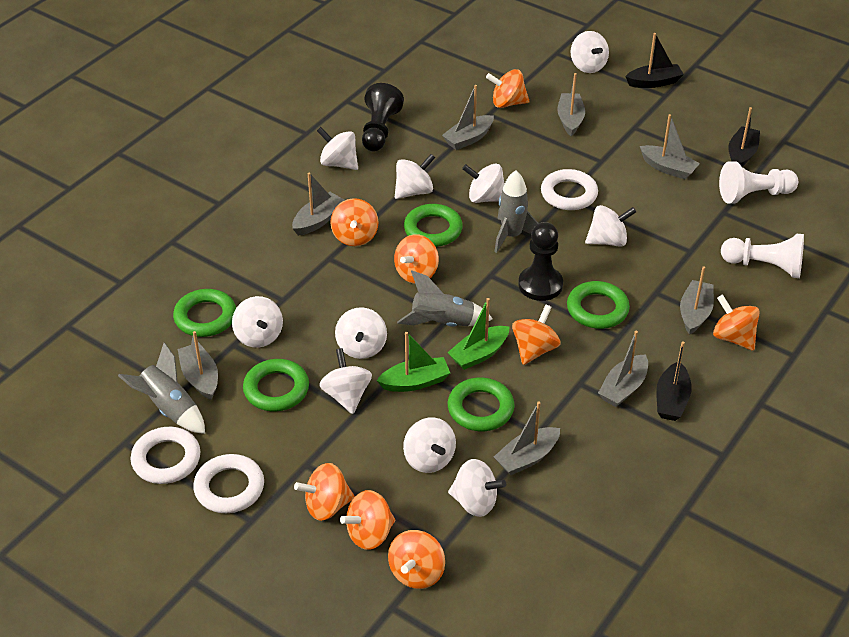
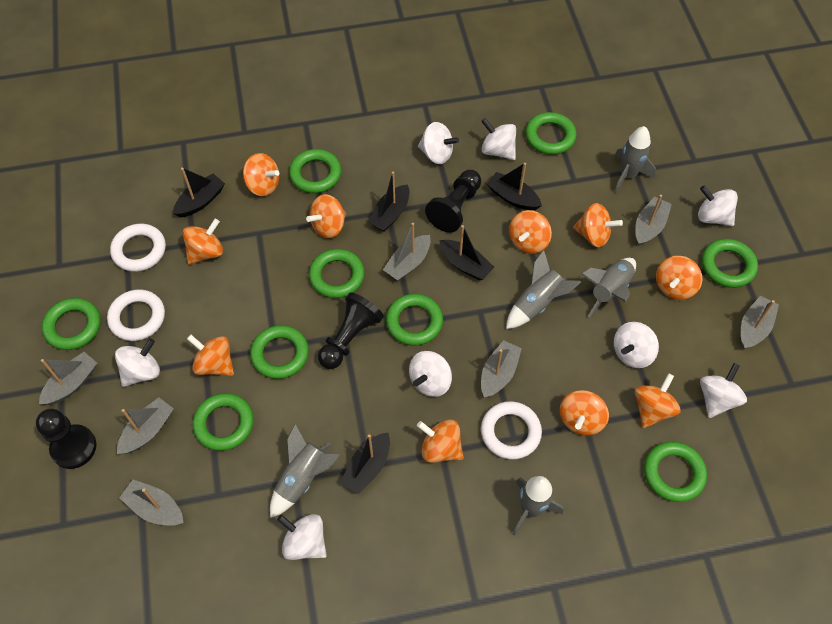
black boat: [625,33,684,88] [656,341,692,421] [728,107,760,167] = 3 -> [173,168,225,217] [340,433,390,494] [368,171,409,231] [440,225,494,281] [487,163,542,210] = 5
black pawn: [362,83,404,152] [518,222,563,301] = 2 -> [36,409,97,469] [318,293,384,369] [425,170,481,233] = 3
green boat: [376,332,450,392] [447,298,510,370] = 2 -> none = 0
green ring: [173,289,236,337] [243,359,309,411] [404,204,463,247] [448,377,515,431] [567,281,630,329] = 5 -> [42,298,101,350] [192,393,254,451] [250,325,309,379] [289,149,341,193] [309,249,365,298] [386,294,443,346] [526,112,577,155] [644,441,707,502] [702,239,758,288] = 9
grey boat: [178,331,218,400] [292,172,345,236] [442,85,494,150] [494,401,560,475] [557,73,585,136] [598,331,648,407] [640,114,700,180] [680,266,714,335] = 8 -> [39,352,97,405] [117,397,174,454] [119,480,184,526] [383,223,431,281] [481,340,522,398] [635,195,672,246] [741,295,779,349] = 7
grey rocket: [118,343,205,434] [397,270,493,327] [494,170,539,253] = 3 -> [270,424,340,518] [506,250,581,329] [513,476,563,536] [581,258,636,318] [614,126,656,193] = 5
orange spinning top: [294,463,355,521] [330,198,379,246] [340,490,395,550] [388,530,445,589] [394,234,439,284] [486,69,529,108] [512,304,561,365] [713,294,760,351] = 8 -> [183,219,223,265] [187,335,234,376] [243,153,279,196] [306,194,346,238] [417,419,464,463] [509,210,552,254] [560,390,609,435] [573,203,623,247] [635,373,681,428] [656,256,702,300] = 10
white pawn: [719,162,798,204] [721,234,804,278] = 2 -> none = 0
white spinning top: [232,296,283,348] [317,127,358,170] [319,348,372,414] [335,307,387,359] [395,154,435,199] [403,417,456,473] [448,459,506,517] [462,163,505,203] [571,31,609,73] [585,205,636,247] = 10 -> [115,338,160,387] [277,514,327,560] [409,351,452,397] [418,122,459,164] [481,118,516,160] [614,322,659,368] [698,185,738,226] [700,363,747,418] = 8

